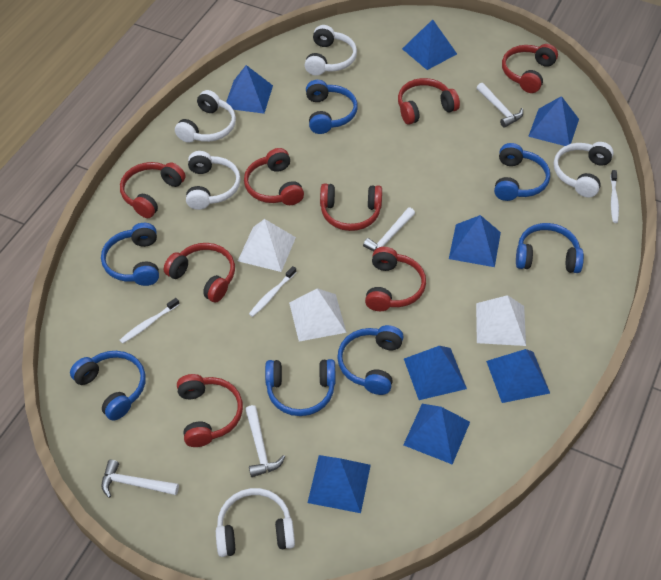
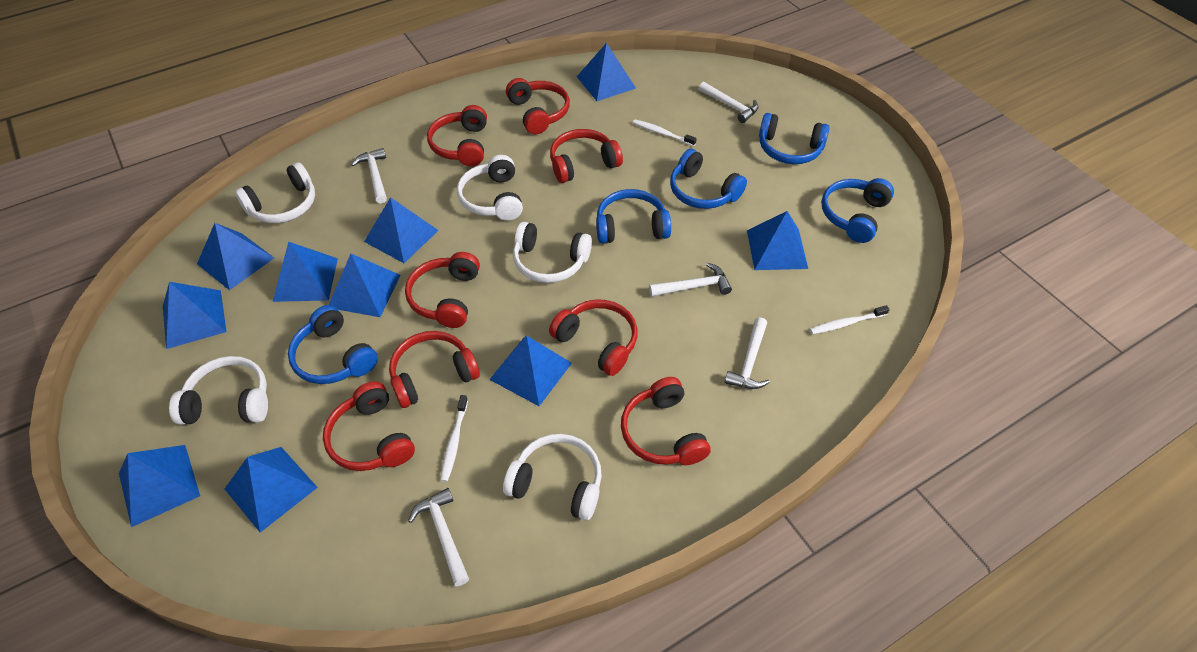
blue headphones: [70,351,146,421] [101,223,159,286] [265,359,335,416] [306,80,358,134] [337,325,404,395] [494,143,550,201] [516,223,584,273] = 7 -> [288,305,378,384] [596,189,671,244] [670,149,747,209] [759,113,830,164] [822,178,894,243] = 5
blue pyramid: [226,65,273,114] [307,455,371,513] [402,19,457,70] [403,404,470,465] [404,346,467,400] [449,215,501,267] [486,349,550,403] [528,96,579,146] = 8 -> [119,445,200,527] [163,282,227,349] [197,223,274,290] [225,447,318,532] [273,242,338,302] [329,254,401,317] [364,197,439,263] [489,336,572,406] [577,43,636,101] [747,211,808,270] = 10
white hammer: [101,460,179,498] [245,405,285,477] [363,207,415,251] [477,83,523,128] = 4 -> [351,148,387,203] [408,488,469,586] [649,263,732,297] [699,82,759,123] [724,317,770,389] = 5
white pyramid: [238,219,296,272] [289,288,347,341] [476,295,526,346] = 3 -> none = 0

